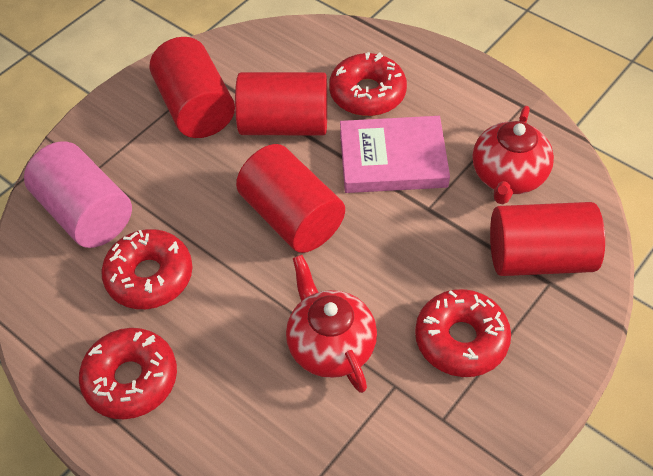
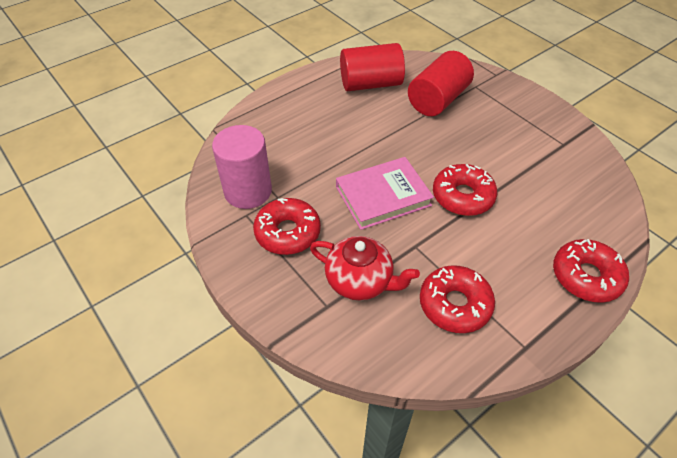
red cylinder: [150,37,235,138] [235,72,327,135] [236,144,345,253] [490,202,605,276] = 4 -> [340,43,405,91] [408,51,474,116] = 2
red teapot: [286,255,377,393] [472,106,554,205] = 2 -> [310,236,420,300] = 1

